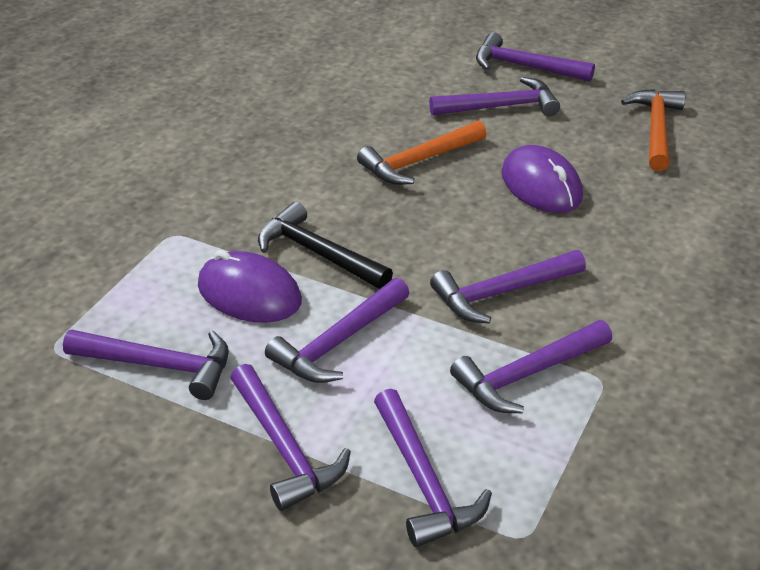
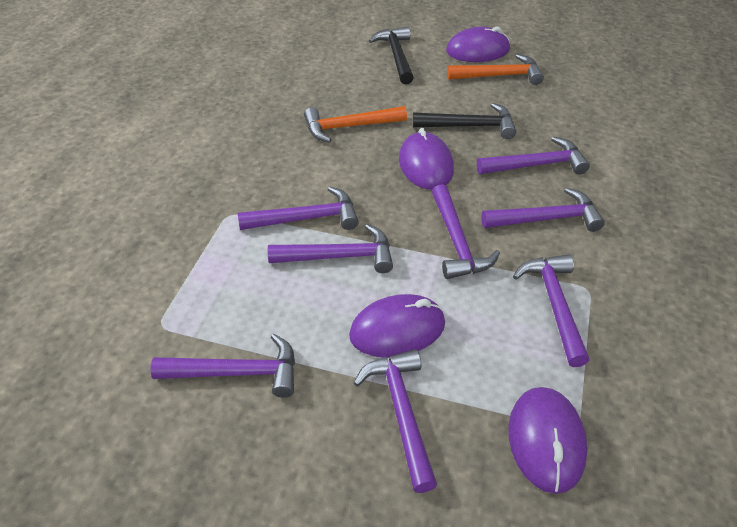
black hammer: [258,202,393,289] = 1 -> [369,27,414,84] [413,103,516,139] = 2
purple mouse: [198,250,302,323] [501,145,583,213] = 2 -> [349,294,445,358] [399,128,454,190] [446,26,510,62] [508,387,588,494] = 4

